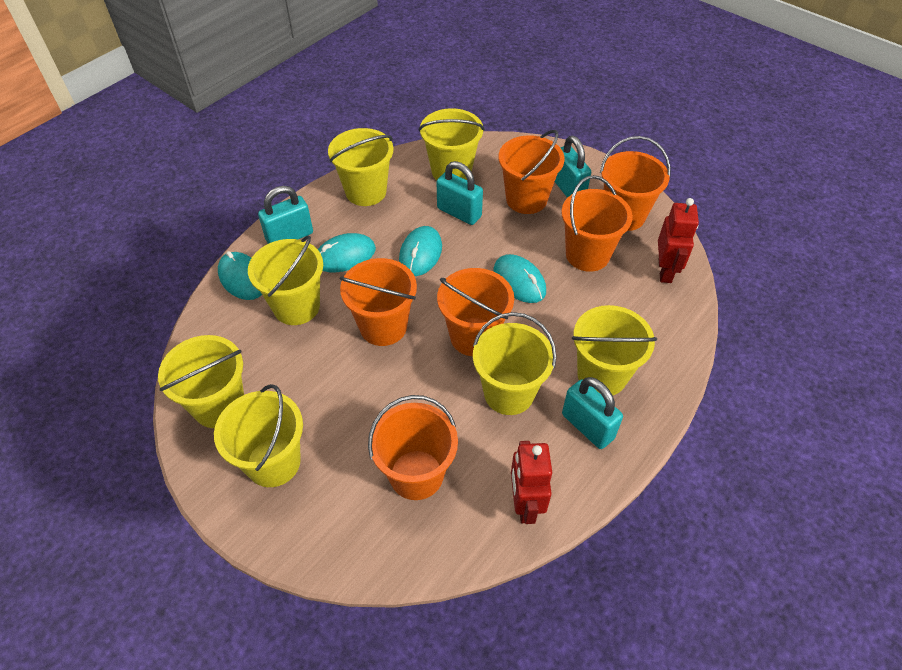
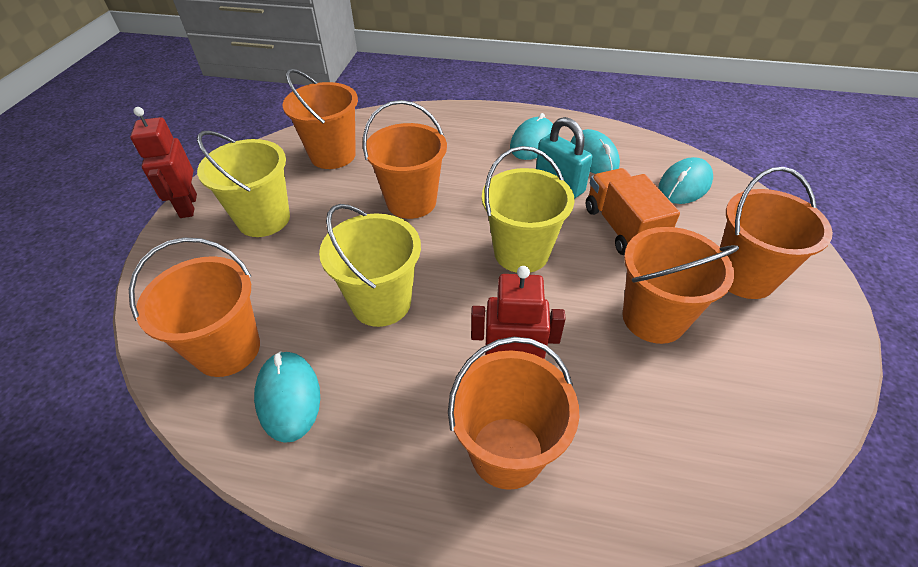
orange truck: none = 0 -> [586,168,680,255] = 1
turquoise padlock: [258,186,313,244] [437,161,483,225] [555,136,591,198] [562,377,623,449] = 4 -> [536,117,593,199] = 1
yellow bucket: [158,335,244,428] [214,384,303,487] [248,235,323,325] [328,128,394,206] [419,108,485,180] [473,312,557,415] [572,305,657,395] = 7 -> [197,131,290,237] [319,204,421,327] [482,146,574,273] = 3

